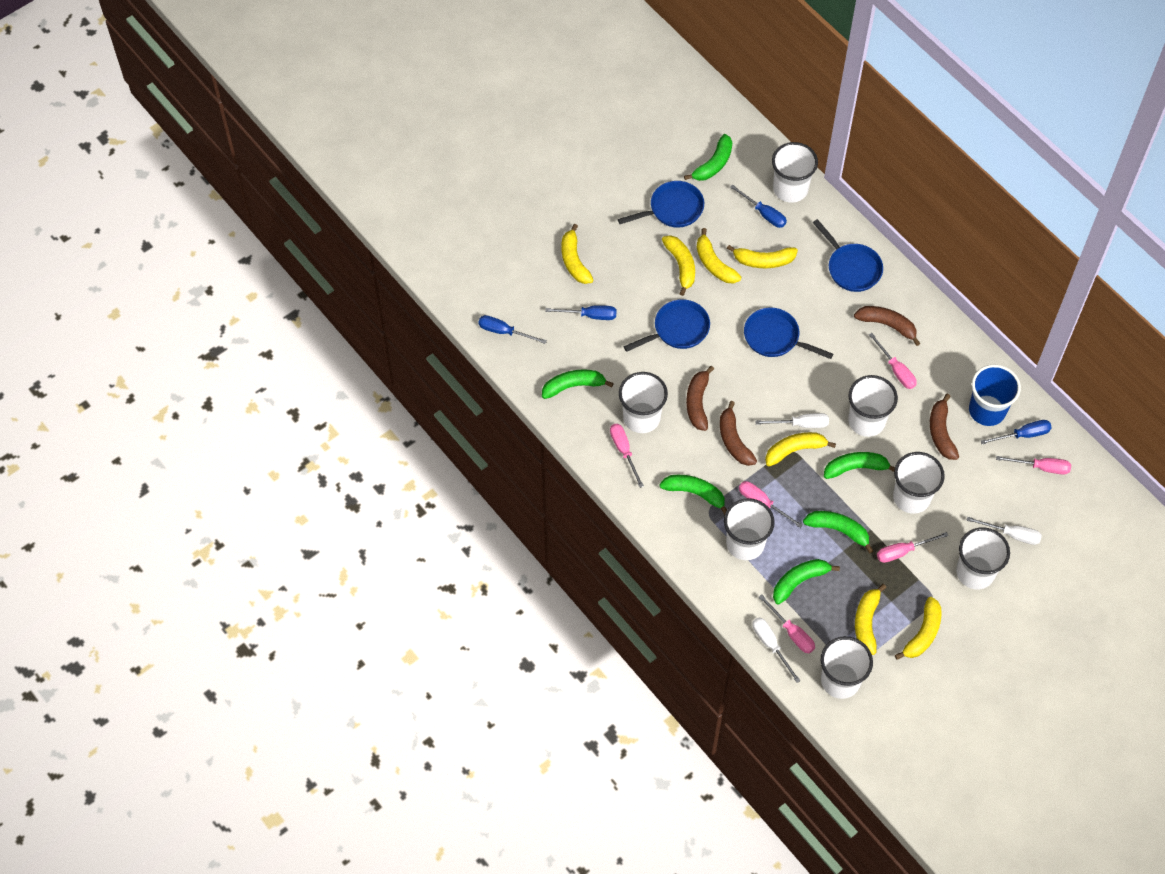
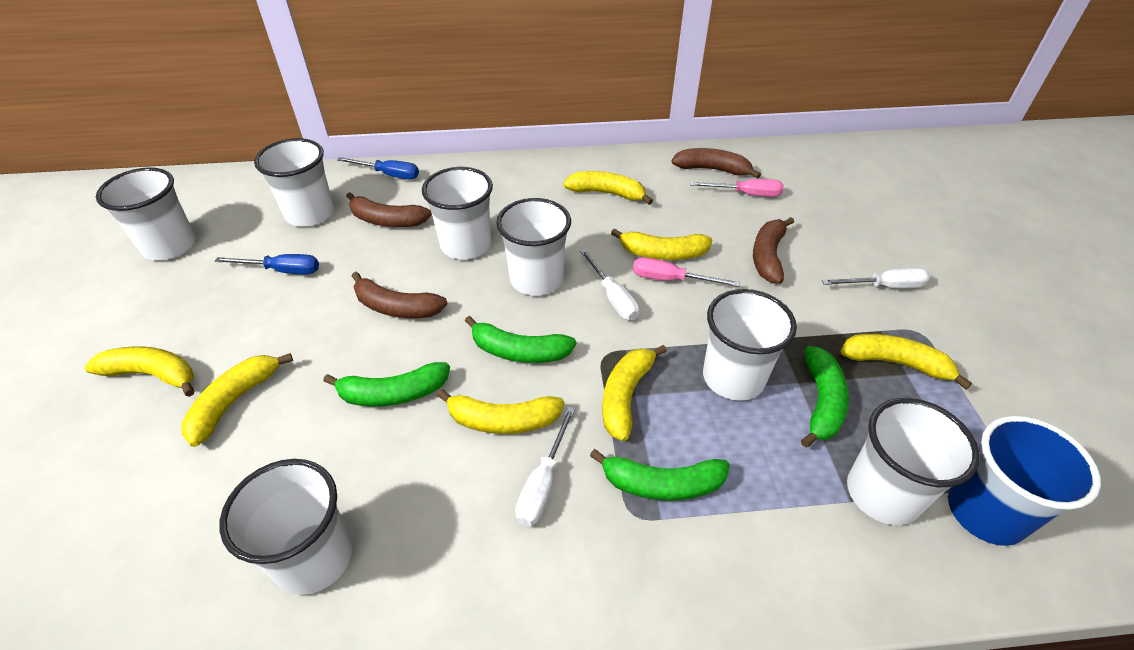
blue pan: [618,181,704,228] [623,299,710,352] [744,307,833,359] [813,219,883,292] = 4 -> none = 0
blue screwdriver: [478,315,547,344] [545,305,617,320] [730,184,787,228] [981,420,1052,444] = 4 -> [215,254,319,275] [337,157,419,179] = 2
green banana: [542,370,614,399] [659,475,727,515] [684,134,732,181] [773,559,840,605] [803,511,874,553] [824,452,895,479] = 6 -> [323,362,450,407] [465,316,576,363] [590,449,730,501] [801,346,849,448] = 4
pink screwdriver: [610,424,644,488] [739,481,803,528] [759,595,815,653] [869,333,917,389] [877,532,948,563] [996,456,1071,475] = 6 -> [633,257,740,287] [690,179,783,197] = 2

